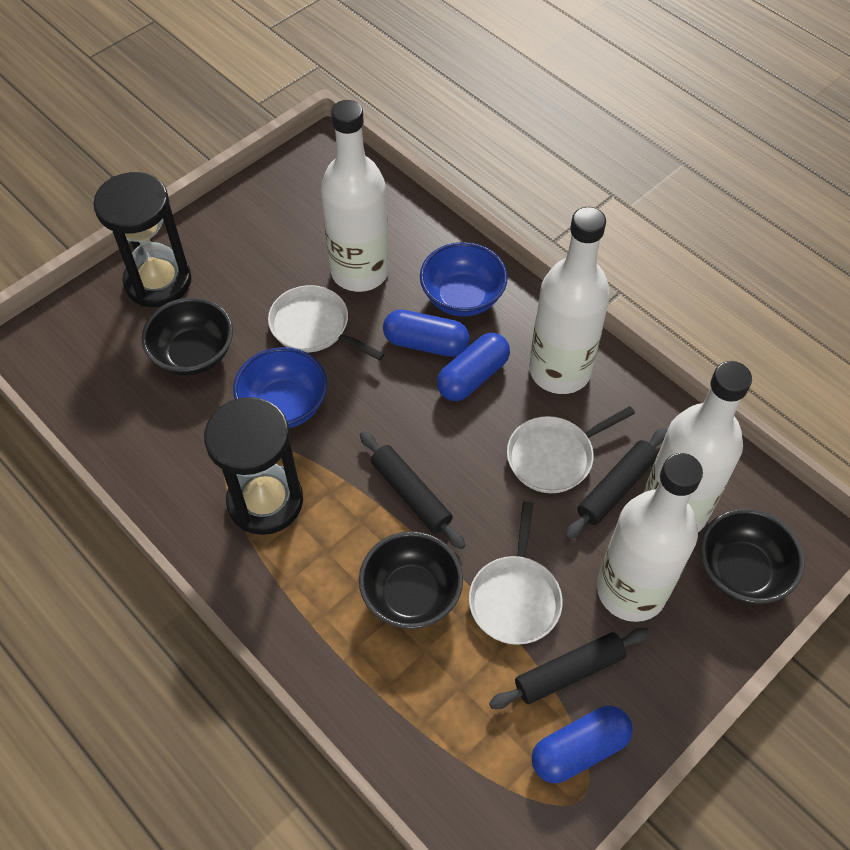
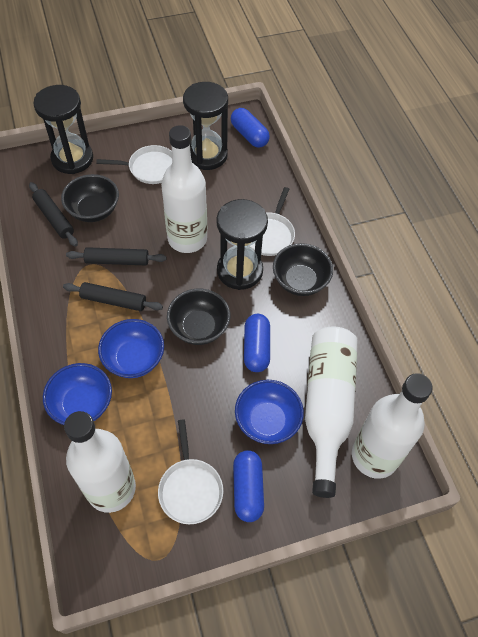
black hourglass: [93,172,191,307] [204,397,303,535] = 2 -> [33,85,93,174] [183,82,228,170] [216,199,268,290] = 3
blue bowl: [233,347,327,428] [420,242,508,317] = 2 -> [43,363,112,425] [98,319,164,378] [235,380,304,444] = 3

